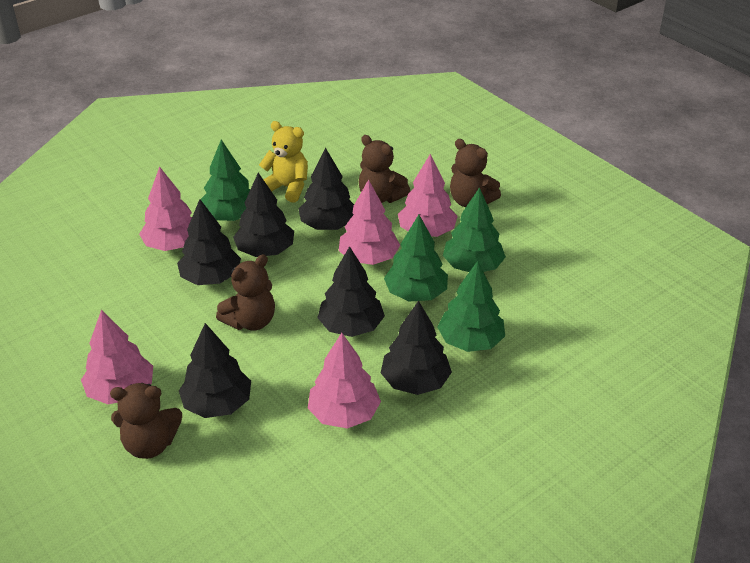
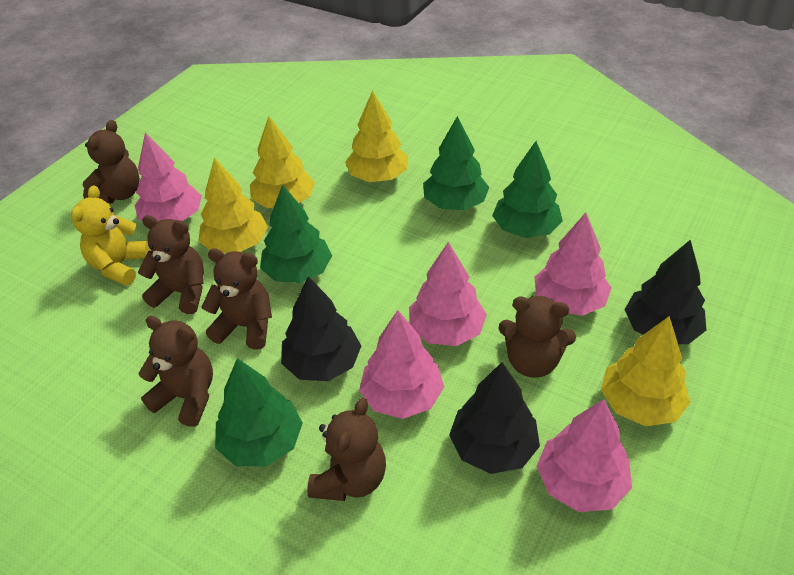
black tree: [177,199,241,285] [179,323,251,418] [233,173,294,257] [299,147,354,230] [317,246,385,337] [381,301,452,395] = 6 -> [281,276,361,381] [449,362,540,474] [624,240,706,344] = 3
brown teddy bear: [110,383,182,459] [216,254,275,330] [359,135,410,203] [450,139,501,207] = 4 -> [82,120,140,204] [138,215,204,314] [138,316,213,427] [201,248,272,350] [307,398,386,501] [498,296,576,378] = 6
yellow tree: none = 0 -> [198,157,268,253] [250,116,315,208] [345,90,408,182] [601,316,690,426] = 4

